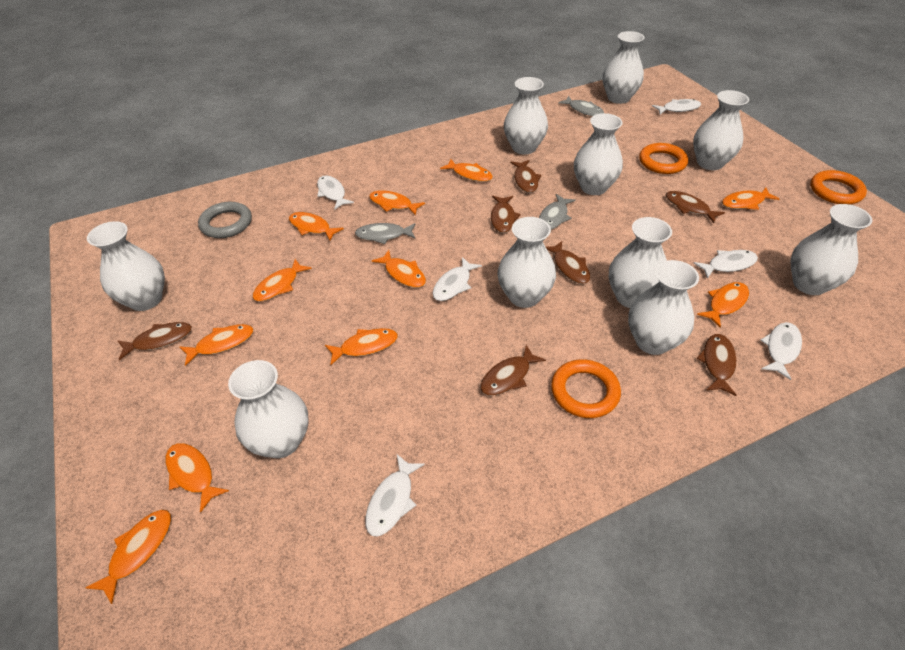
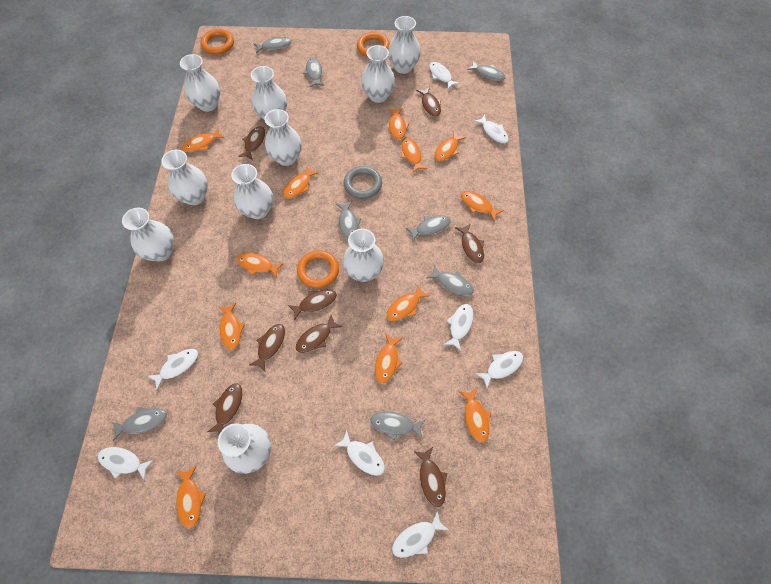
brown fish: [118,322,192,360] [480,345,546,395] [491,196,521,233] [510,160,541,193] [546,241,590,284] [666,191,725,223] [696,334,736,396] = 7 -> [207,383,243,433] [238,126,265,160] [249,324,285,372] [288,290,337,321] [295,315,342,353] [414,447,447,507] [416,87,441,117] [455,223,484,263] = 8
grey fish: [355,223,416,244] [539,194,576,230] [558,96,604,116] = 3 -> [111,407,167,441] [254,37,292,53] [303,58,324,87] [336,201,361,239] [370,411,425,440] [406,215,451,241] [427,265,474,295] [467,61,506,81] = 8
orange fish: [85,510,171,604] [165,443,229,513] [180,324,253,366] [252,259,312,301] [289,212,344,241] [325,328,398,365] [369,190,425,215] [372,250,426,288] [440,159,493,182] [697,282,749,328] [722,187,779,210] = 11 -> [176,466,206,528] [182,128,225,152] [218,303,245,350] [236,252,284,278] [283,165,319,199] [375,334,403,383] [386,285,430,321] [388,108,409,139] [401,138,427,173] [434,131,466,161] [459,388,491,443] [461,191,503,221] = 12
white fish: [317,175,354,210] [365,454,425,536] [432,257,482,301] [652,99,701,114] [694,250,758,279] [761,322,802,380] = 6 -> [98,447,154,481] [148,349,198,390] [334,430,385,476] [392,510,448,558] [429,62,460,89] [444,304,474,351] [474,115,509,143] [475,351,523,388] = 8

